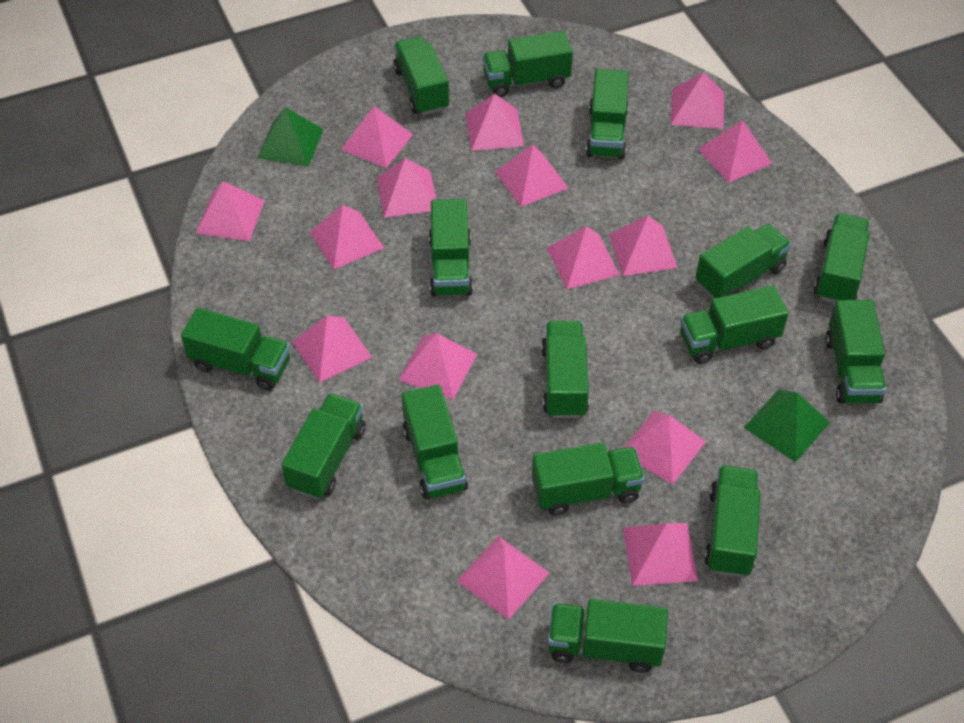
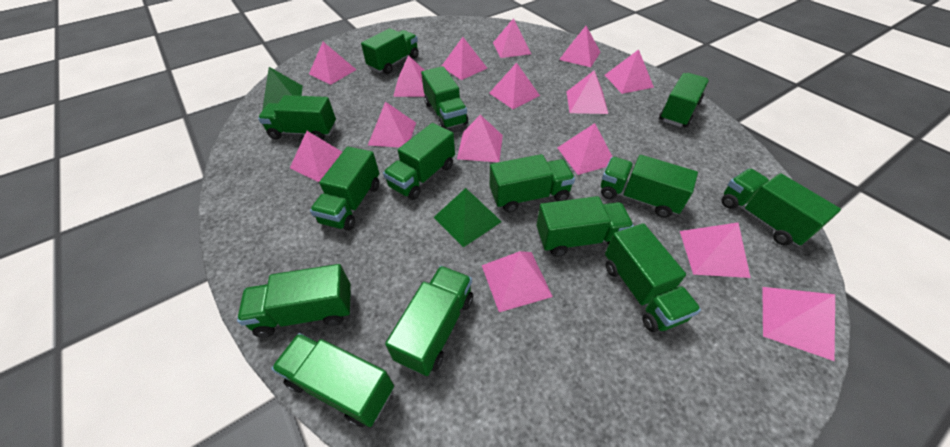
green truck: [181,308,290,390] [281,393,366,499] [393,36,449,115] [402,385,468,499] [429,199,473,296] [482,31,573,97] [532,443,645,516] [541,321,589,418] [548,599,668,673] [586,69,629,159] [680,285,789,364] [696,224,792,299] [704,465,760,577] [814,213,870,303] [825,300,886,404] = 15 -> [237,264,351,338] [258,95,336,140] [271,333,394,427] [310,147,379,231] [361,28,419,74] [383,123,455,200] [385,266,473,376] [421,66,468,129] [490,154,575,213] [537,196,634,257] [601,155,698,218] [605,223,701,332] [659,73,709,127] [722,168,841,246] = 14

